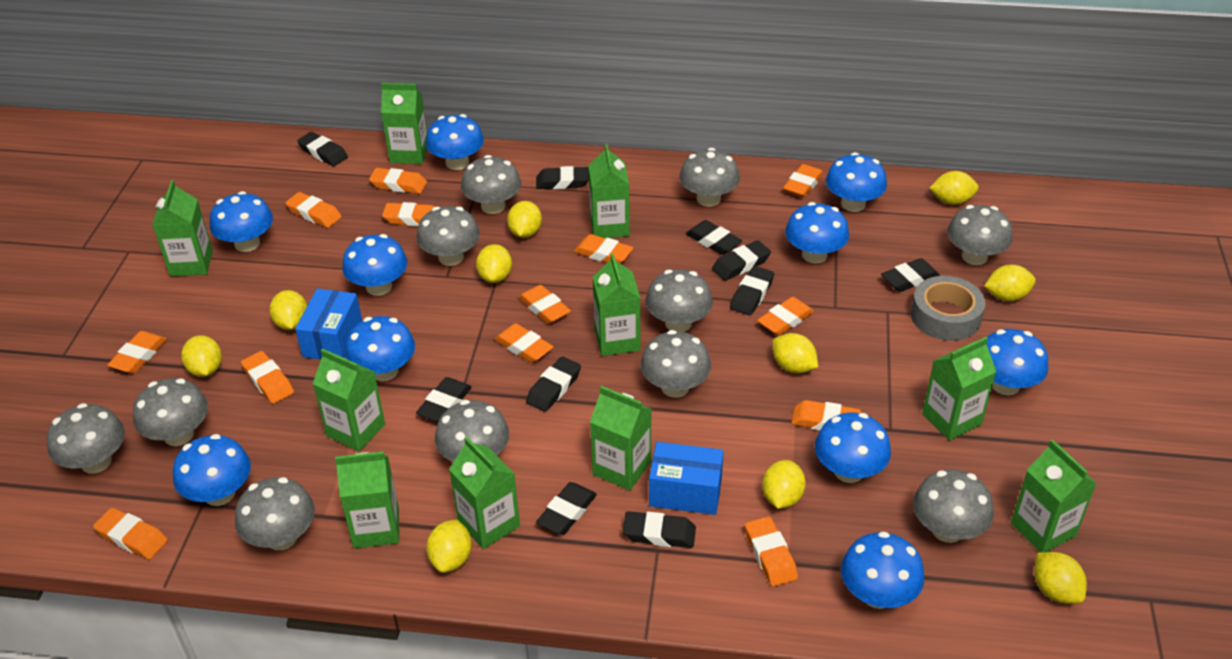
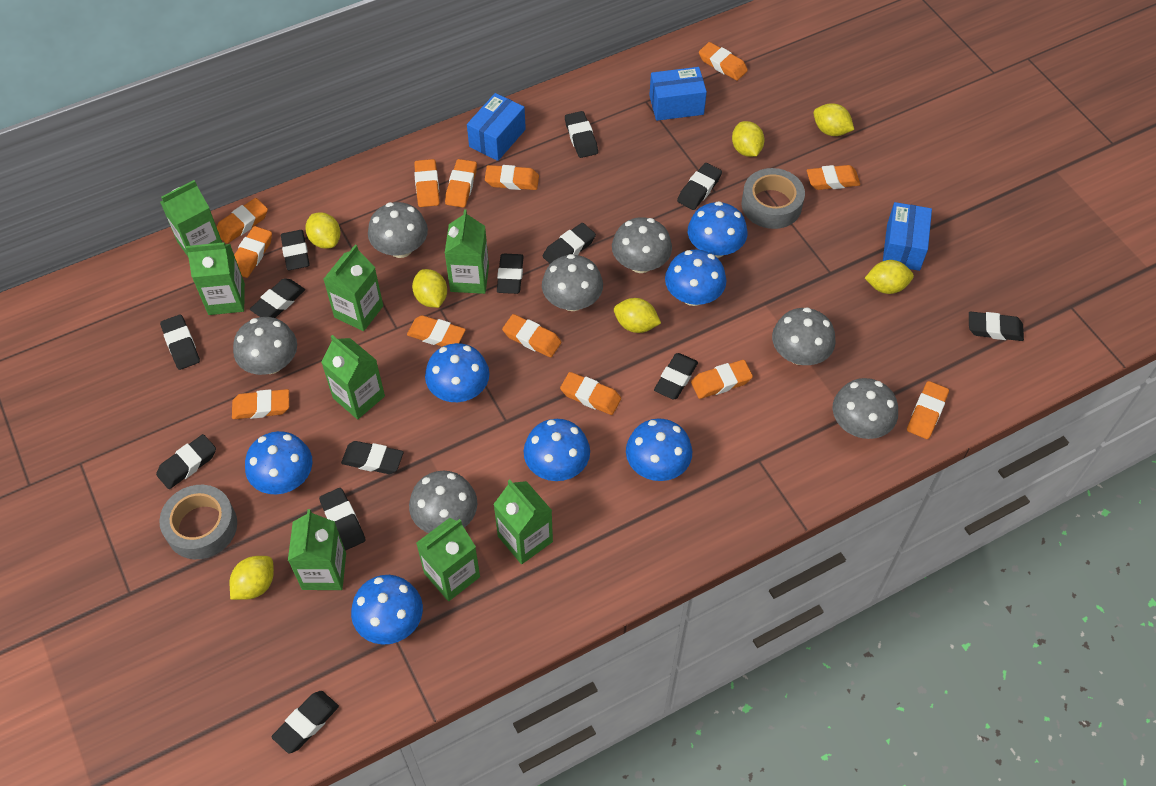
black eraser: [297,132,348,166] [416,377,472,422] [526,357,581,412] [536,166,589,189] [536,482,597,535] [622,511,696,548] [686,220,742,255] [712,240,771,281] [730,266,774,316] [881,258,940,292] = 10 -> [156,434,216,489] [160,315,200,370] [250,278,305,318] [271,691,339,753] [281,230,310,270] [319,488,365,551] [341,441,403,474] [497,254,524,294] [543,223,596,264] [565,111,598,158] [654,353,698,400] [677,163,722,210] [969,311,1024,341] = 13
blue box: [295,289,362,360] [649,442,724,515] = 2 -> [467,93,526,161] [649,67,707,121] [883,202,932,271] = 3
blue mushroom: [173,434,251,506] [210,191,273,252] [342,234,408,296] [345,316,415,381] [426,114,484,170] [785,202,849,264] [815,413,891,483] [826,152,887,212] [841,531,925,609] [987,329,1048,395] = 10 -> [245,431,313,494] [351,575,423,645] [425,343,489,402] [524,419,590,481] [626,419,692,481] [665,250,726,306] [688,201,747,258] = 7
green carton: [152,180,213,276] [313,349,385,451] [335,451,399,548] [381,83,427,164] [449,436,520,549] [588,144,630,238] [590,386,652,491] [593,254,640,356] [922,337,997,440] [1011,439,1097,552] = 10 -> [160,180,222,256] [186,242,245,315] [288,509,346,590] [321,335,385,419] [323,245,383,331] [416,518,480,601] [445,209,489,294] [493,479,553,564] = 8
grey mushroom: [47,403,125,474] [133,378,208,446] [235,477,315,550] [416,206,480,266] [435,400,509,462] [461,155,521,214] [641,330,711,398] [646,269,713,332] [680,148,740,207] [913,469,994,543] [947,205,1012,265] = 11 -> [233,317,297,375] [368,202,428,258] [409,471,477,533] [542,254,603,311] [612,217,672,273] [772,307,836,365] [833,378,898,439] = 7
grey tape: [911,276,985,341] = 1 -> [159,485,237,559] [742,168,805,229] = 2
yellow lemon: [181,335,222,377] [270,290,307,330] [426,519,472,573] [476,244,512,283] [507,201,542,238] [762,460,806,509] [772,333,818,373] [930,171,979,205] [984,265,1036,301] [1034,552,1087,604] = 10 -> [230,556,274,600] [305,212,341,249] [412,269,447,308] [614,298,661,333] [732,121,765,157] [813,103,854,136] [865,260,914,294] = 7

